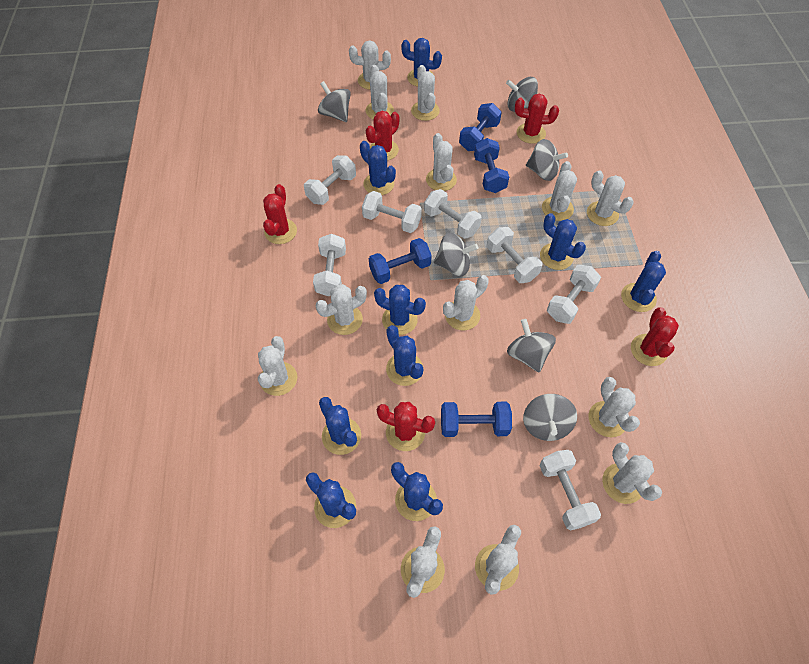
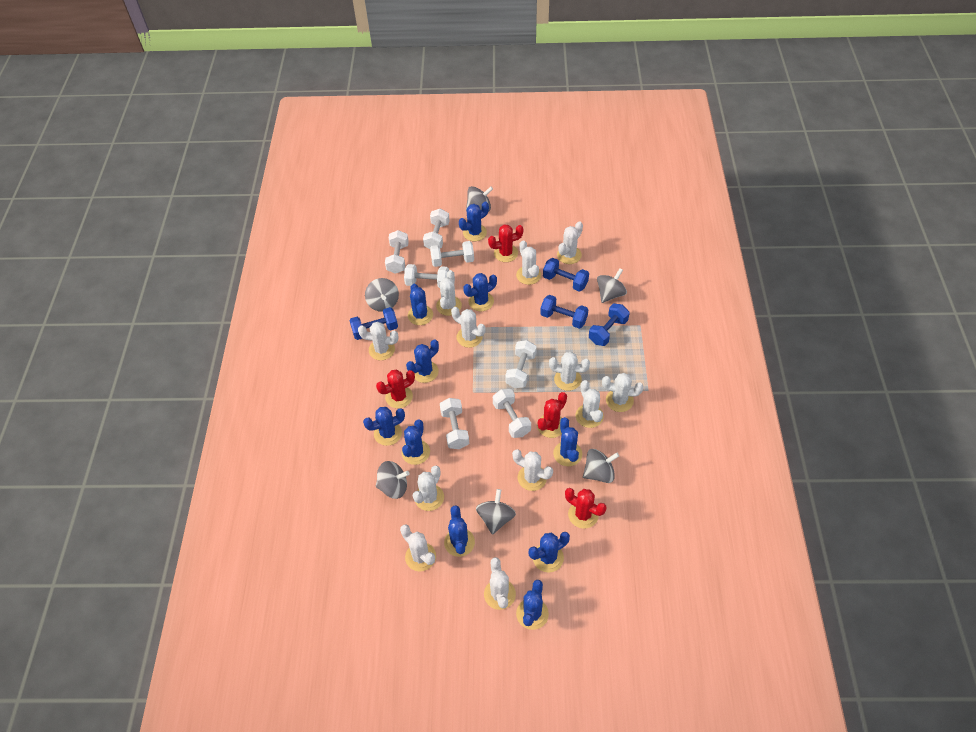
blue cactus: [306,472,356,528] [319,397,361,455] [360,141,396,195] [374,285,426,335] [386,325,423,386] [391,462,443,521] [401,38,442,87] [540,213,586,270] [621,251,666,312] = 9 -> [363,407,405,446] [402,419,430,465] [406,339,439,383] [408,284,433,325] [444,505,475,557] [459,201,489,241] [463,273,497,311] [516,580,549,630] [529,532,570,572] [553,417,582,466] = 10
red cactus: [263,184,297,244] [366,111,399,161] [377,402,435,451] [515,94,559,144] [631,307,679,366] = 5 -> [376,370,415,409] [488,225,523,262] [537,392,567,438] [565,488,607,529] = 4
white cactus: [258,336,297,396] [316,284,367,335] [349,40,391,90] [366,65,394,120] [401,526,445,598] [411,65,440,121] [426,133,457,191] [443,275,489,330] [475,525,521,595] [542,161,577,221] [587,170,634,226] [589,377,640,437] [602,442,662,504] = 13 -> [358,322,398,360] [400,525,436,572] [413,465,444,511] [436,270,462,316] [451,307,485,348] [484,557,516,610] [512,449,553,491] [516,240,541,285] [549,352,590,391] [557,222,583,264] [576,380,604,428] [602,373,644,412] = 12

